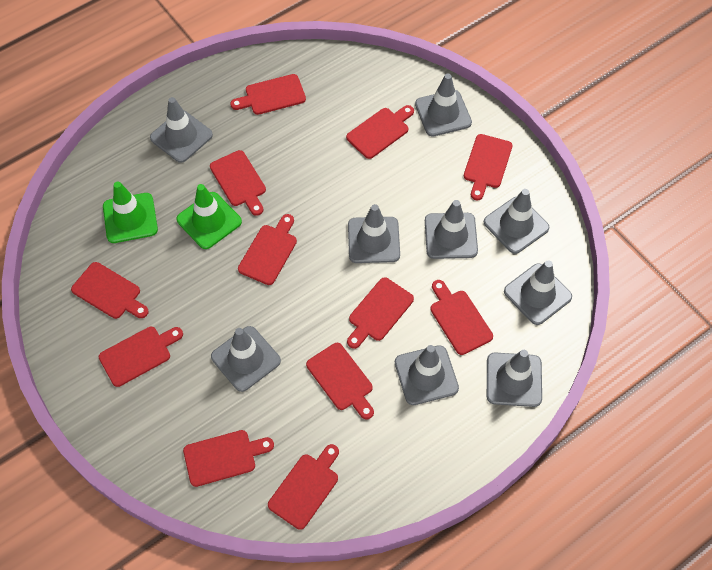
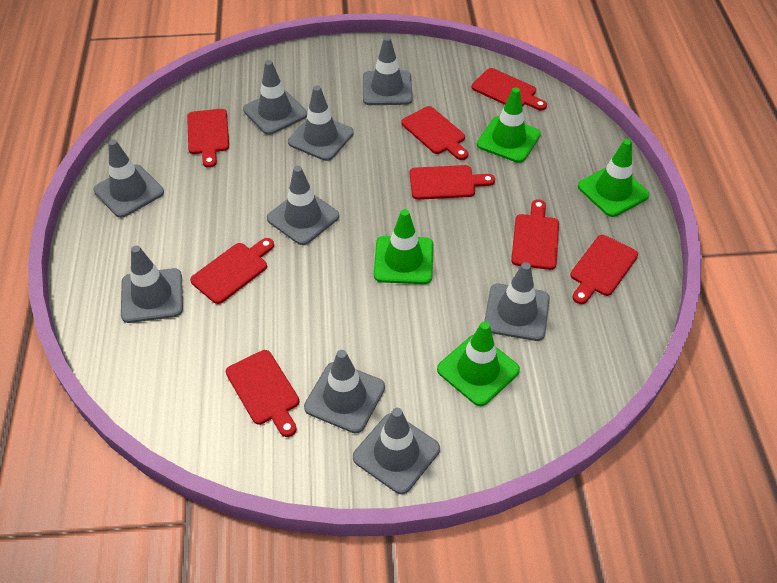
green traffic cone: [103,182,158,243] [176,184,242,249] = 2 -> [374,209,433,284] [437,321,520,406] [477,87,541,163] [578,139,650,217] = 4
red cutting board: [71,262,149,319] [99,327,183,387] [183,430,274,487] [210,150,266,216] [230,74,306,115] [238,214,297,285] [268,444,339,530] [306,343,374,420] [346,105,414,159] [347,277,414,349] [430,280,493,355] [464,134,513,200] = 12 -> [187,109,229,168] [190,238,274,304] [226,350,299,437] [401,106,468,160] [410,165,495,200] [472,68,547,110] [511,200,559,270] [570,235,638,304] = 8

